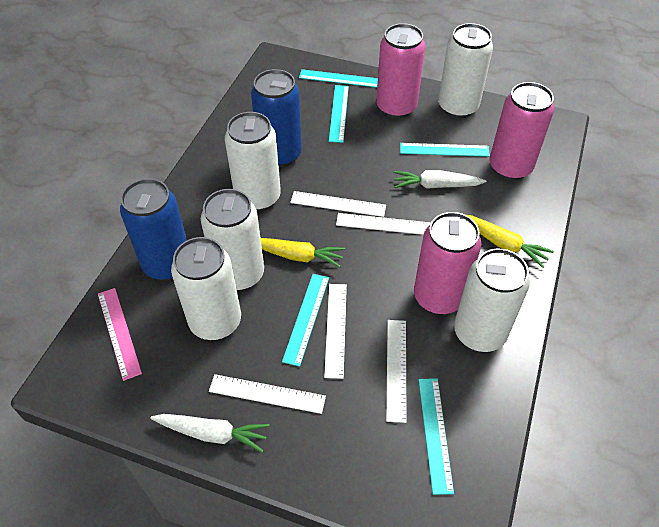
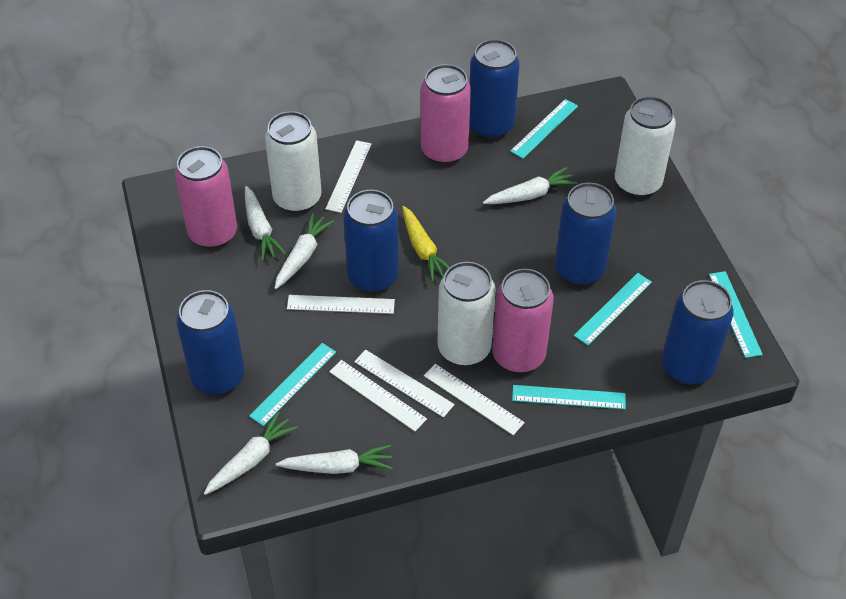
blue can: [120,178,187,280] [251,69,302,167] = 2 -> [176,290,245,395] [343,190,399,293] [469,39,520,139] [555,183,616,286] [662,280,734,385] = 5
pink ruler: [98,288,142,381] = 1 -> none = 0
white can: [171,237,241,340] [201,189,264,291] [225,112,281,211] [439,23,493,118] [454,248,530,352] = 5 -> [265,111,322,213] [438,262,496,366] [615,96,676,197] = 3
white carrot: [150,414,270,453] [393,170,486,189] = 2 -> [204,411,298,495] [245,186,286,261] [275,213,334,289] [276,444,393,474] [483,167,577,204] = 5
yellow carrot: [261,238,345,267] [467,215,554,268] = 2 -> [402,206,450,282] = 1

